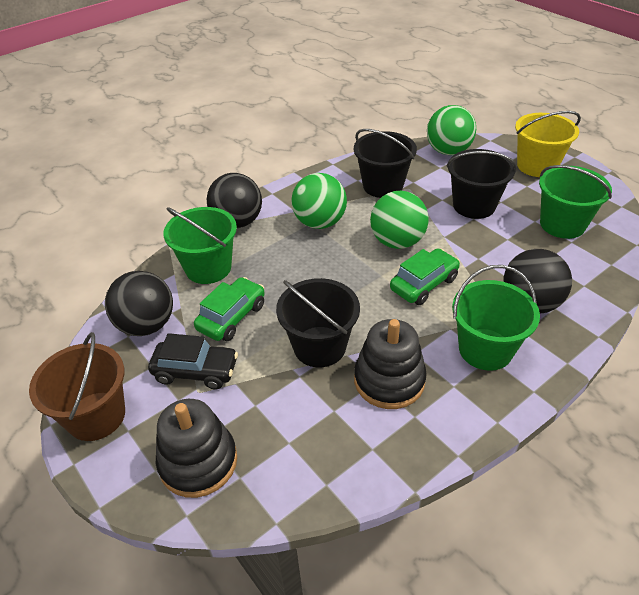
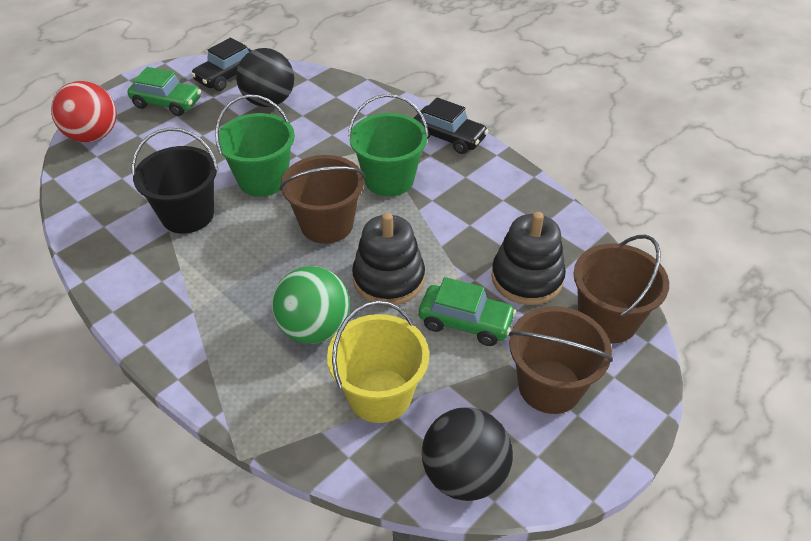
black ball: [105,271,173,336] [207,173,262,228] [503,249,572,313] = 3 -> [236,48,294,107] [422,407,513,501] = 2
black bucket: [276,278,360,367] [354,129,417,198] [446,149,517,219] = 3 -> [132,128,218,234] = 1
black car: [148,333,238,389] = 1 -> [191,38,252,91] [414,97,488,154] = 2
brown bucket: [29,332,125,441] = 1 -> [280,155,365,244] [509,306,613,414] [573,235,669,343] = 3
green ball: [292,173,347,229] [370,191,429,249] [427,105,476,155] = 3 -> [272,266,350,344] = 1
green bucket: [163,207,237,284] [452,265,540,371] [539,165,612,239] = 3 -> [215,94,295,197] [348,94,429,196] = 2
red ball: none = 0 -> [51,81,117,143] = 1

